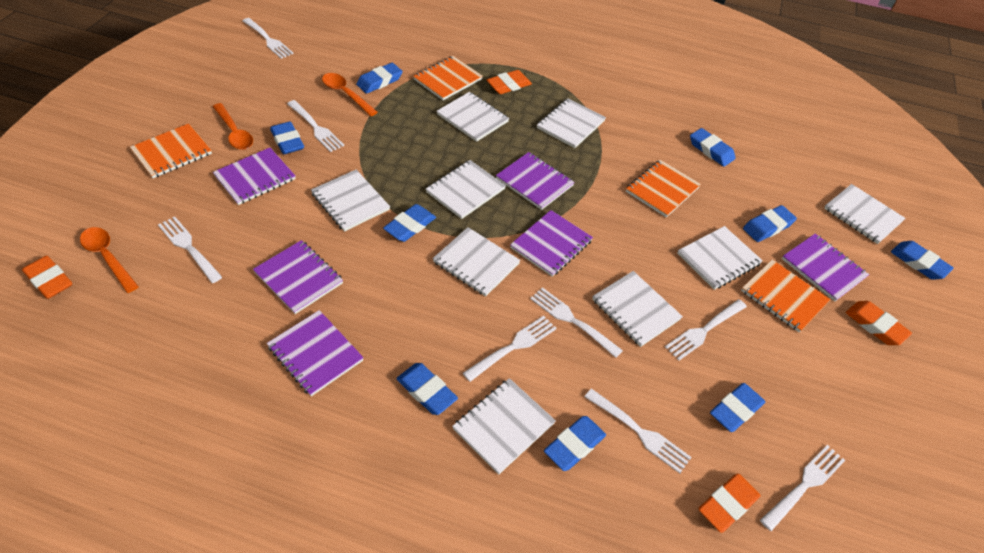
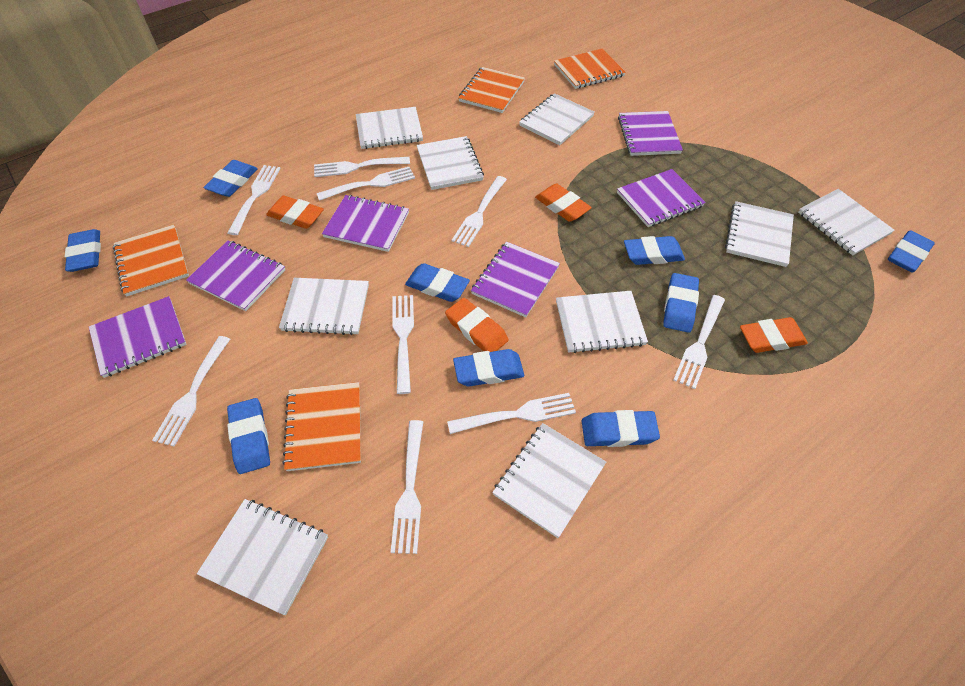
orange spoon: [80,227,139,293] [213,103,253,150] [322,73,378,116] = 3 -> none = 0
white fork: [158,216,222,283] [243,18,294,59] [287,100,344,152] [463,316,556,382] [530,287,623,358] [584,389,692,473] [665,299,747,361] [760,445,845,531] = 8 -> [152,336,230,446] [227,165,281,235] [314,157,410,177] [317,167,415,201] [390,420,423,554] [392,295,414,394] [447,393,576,434] [452,176,507,247] [674,295,725,389] = 9

